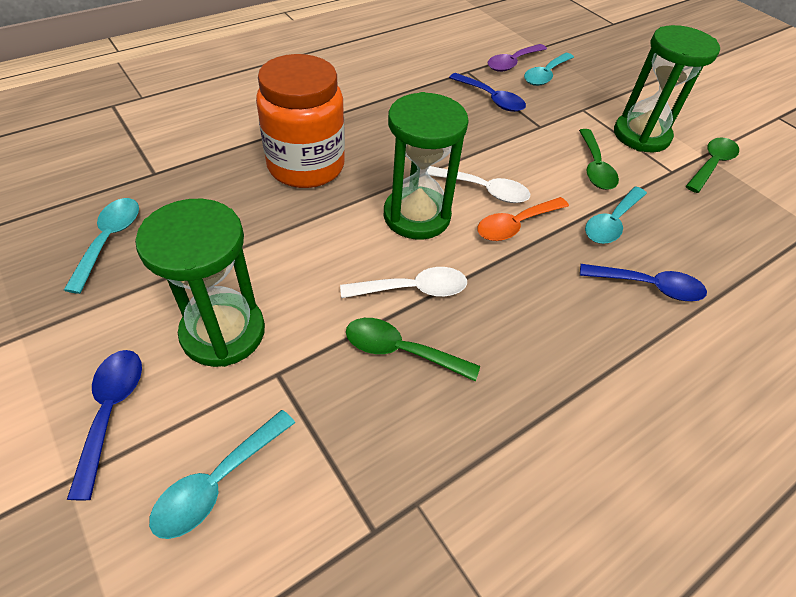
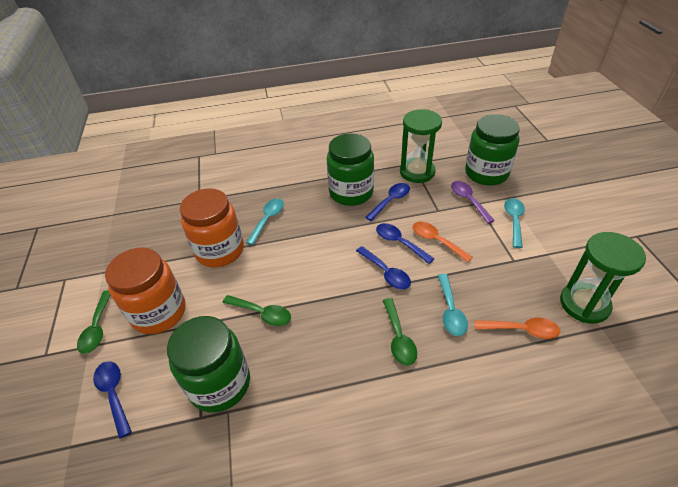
blue spoon: [67,350,142,500] [449,73,526,112] [580,264,707,301] = 3 -> [93,361,132,439] [356,246,411,290] [365,183,410,221] [376,223,434,264] = 4
green hourglass: [135,199,265,367] [384,92,469,240] [614,25,720,152] = 3 -> [400,109,442,183] [560,232,646,324] = 2
green jar: none = 0 -> [167,316,250,413] [327,133,374,206] [465,114,520,186] = 3
orange jar: [256,54,345,188] = 1 -> [105,248,186,334] [180,188,244,267] = 2
orange spoon: [477,197,569,241] = 1 -> [413,221,473,263] [474,318,560,339] = 2
turquoise spoon: [64,198,139,294] [149,410,295,539] [524,53,574,86] [585,186,647,244] = 4 -> [246,199,284,245] [438,274,468,336] [504,198,525,248] = 3
white spoon: [340,267,467,298] [427,166,530,203] = 2 -> none = 0

